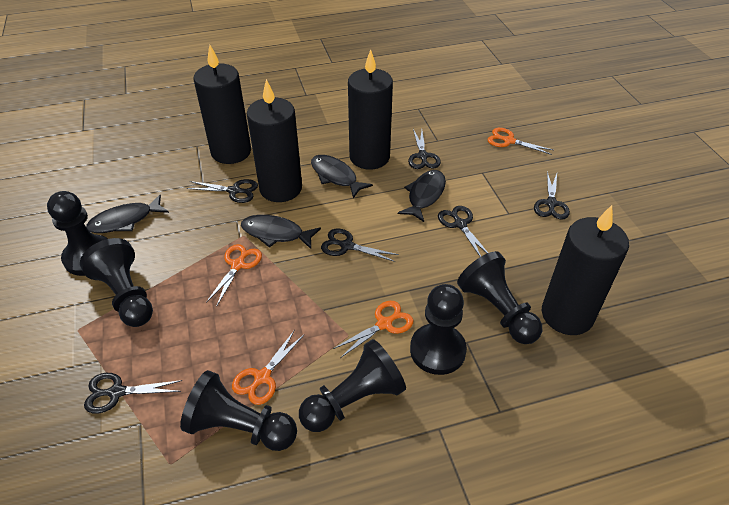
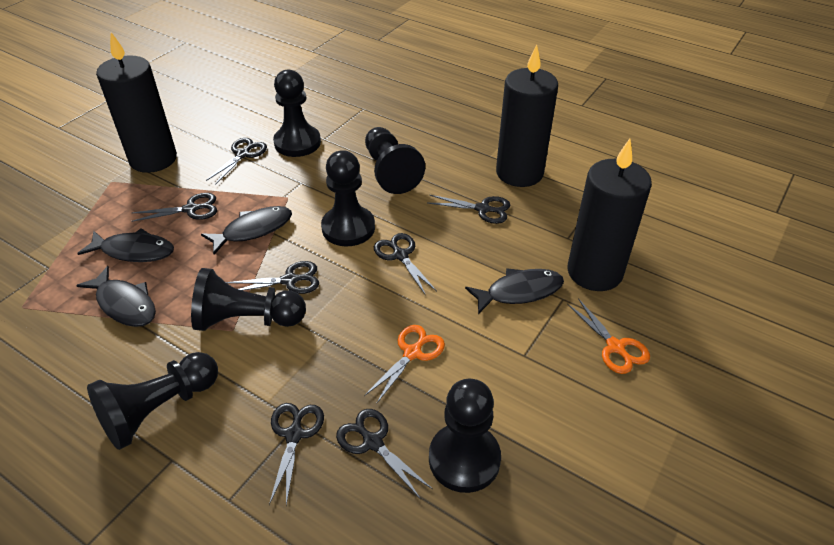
black candle: [194,45,251,164] [247,79,302,202] [348,49,393,169] [542,205,629,335] = 4 -> [96,32,177,173] [496,44,558,187] [567,139,652,291] = 3
black scissors: [84,373,183,414] [186,179,258,203] [321,229,399,262] [408,129,441,169] [438,206,488,257] [534,171,570,220] = 6 -> [132,193,217,222] [206,138,267,185] [226,261,319,294] [269,403,324,505] [336,409,432,499] [374,233,437,295] [428,195,510,224] = 7
orange scissors: [206,244,262,307] [232,330,305,405] [333,301,414,358] [488,128,553,155] = 4 -> [364,325,445,404] [567,298,650,374] = 2

